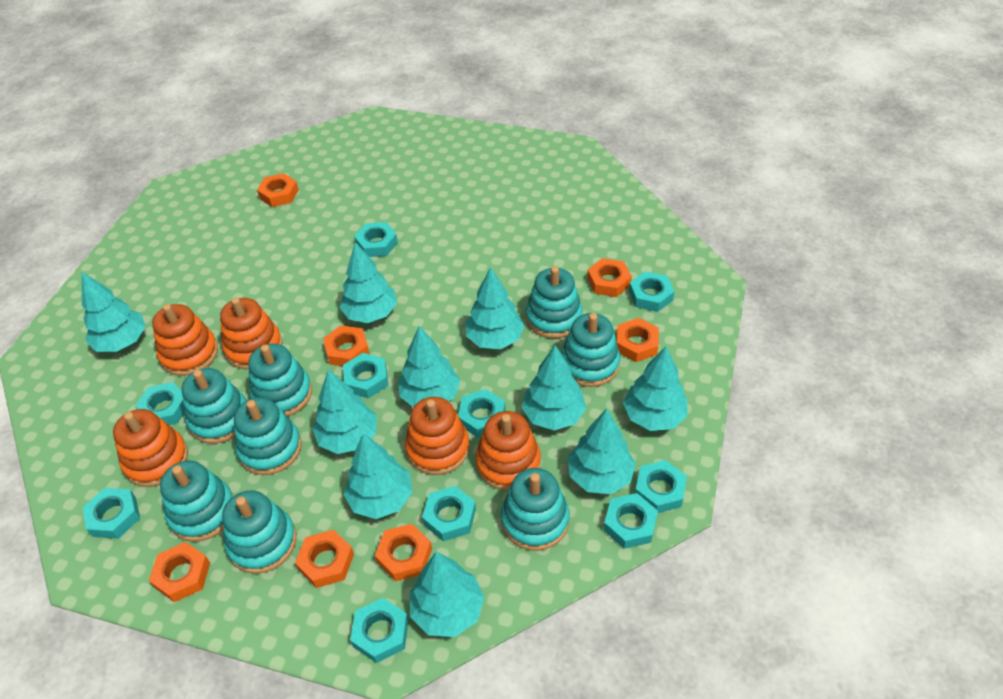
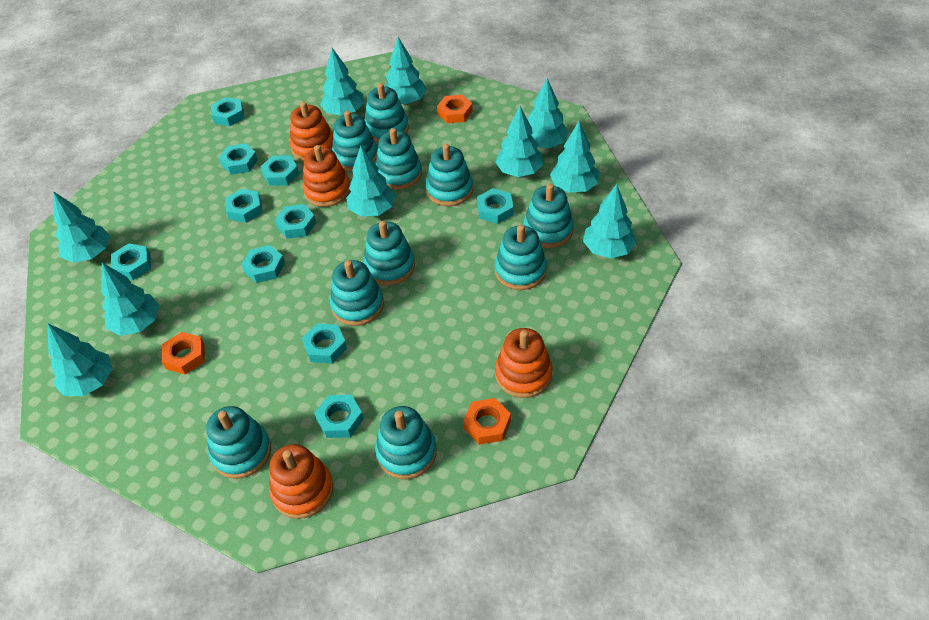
orange nut: [149,542,210,602] [257,173,299,207] [295,530,354,588] [323,325,370,366] [375,524,432,582] [587,258,632,297] [616,318,659,362] = 7 -> [162,332,205,375] [437,95,473,123] [463,398,511,445] = 3
orange stacking toy: [113,409,188,487] [152,304,218,376] [220,297,282,369] [405,397,469,475] [476,411,541,490] = 5 -> [269,444,333,519] [290,102,333,161] [302,145,350,207] [495,328,553,398] = 4
turquoise stacking toy: [160,461,234,542] [182,368,246,444] [222,491,296,574] [234,397,302,475] [248,344,312,417] [501,468,569,551] [526,266,583,338] [561,313,620,387] = 8 -> [206,406,271,479] [330,260,384,326] [332,111,378,172] [363,221,415,285] [365,83,409,143] [375,406,437,479] [376,128,422,190] [425,144,473,206] [495,225,547,290] [523,184,574,248] = 10

